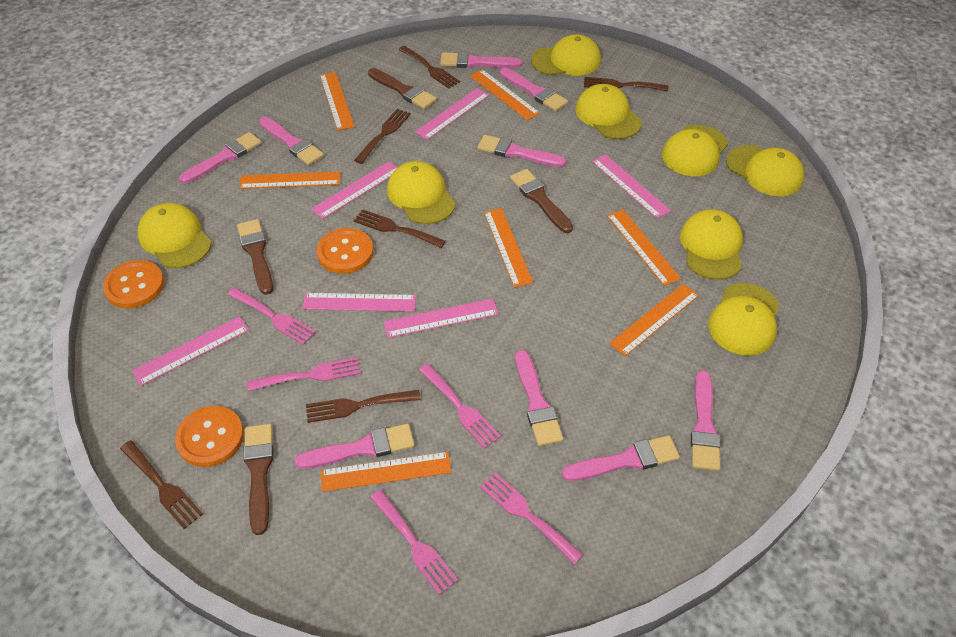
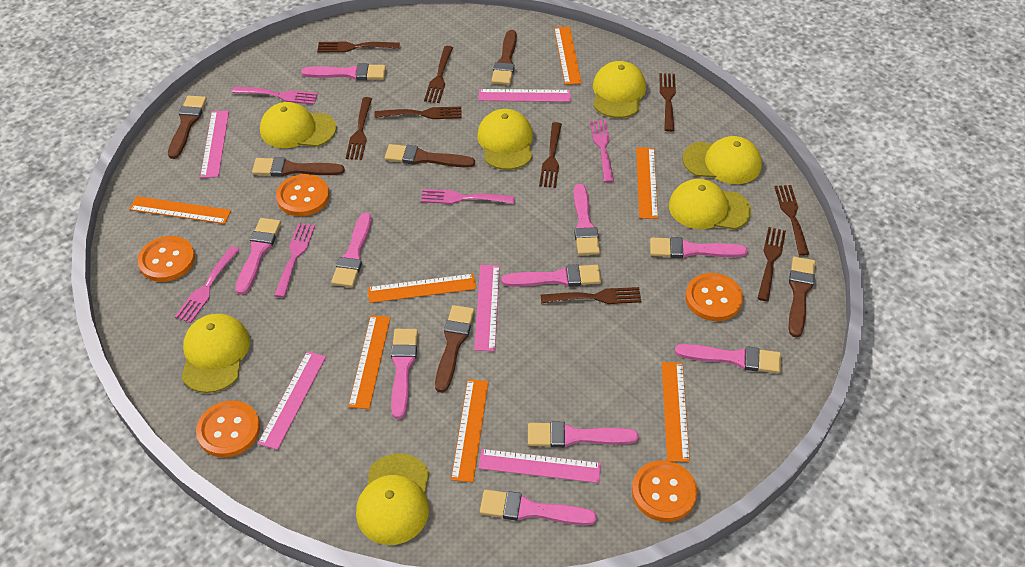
brown brush: [237,219,273,295] [243,424,274,535] [368,68,437,109] [510,169,573,233] = 4 -> [168,96,207,159] [252,157,345,176] [385,144,475,168] [435,305,474,393] [491,30,517,85] [789,257,815,338] = 6
brown fork: [120,440,203,529] [306,390,421,423] [354,109,411,164] [354,209,446,248] [398,45,460,89] [584,77,668,91] = 6 -> [317,42,400,52] [346,97,372,160] [375,106,462,119] [424,46,453,103] [539,122,562,188] [540,287,642,304] [659,73,676,132] [757,227,786,301] [775,185,809,256] = 9
orange button: [103,260,164,308] [175,406,244,467] [317,228,373,274] = 3 -> [137,236,195,282] [196,400,260,458] [276,174,329,216] [632,460,697,522] [685,273,743,321] = 5
pink brush: [179,132,261,184] [259,117,324,165] [295,424,414,469] [440,52,522,68] [477,135,566,167] [500,68,568,112] [515,350,563,446] [562,435,680,481] [691,370,721,471] = 9 -> [236,218,281,295] [301,63,386,80] [331,213,372,287] [391,329,418,419] [480,490,597,525] [501,264,601,287] [528,422,639,448] [574,184,600,255] [650,237,748,258] [675,344,781,373] = 10
pink ruler: [132,316,249,386] [302,293,416,312] [311,161,398,219] [384,299,499,338] [415,88,490,140] [592,154,671,219] = 6 -> [200,111,229,178] [258,351,326,450] [474,265,500,351] [478,449,601,483] [479,89,571,102] = 5
yellow cap: [137,203,212,268] [387,161,456,224] [531,34,601,76] [575,84,642,139] [662,125,728,176] [680,209,743,280] [708,283,779,356] [726,145,804,196] = 8 -> [181,314,250,393] [260,102,336,148] [356,453,429,545] [477,109,533,170] [593,61,646,118] [669,179,751,230] [683,136,762,184] = 7

